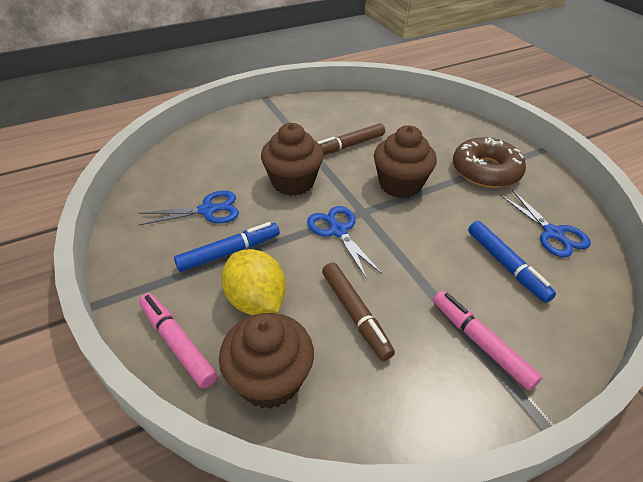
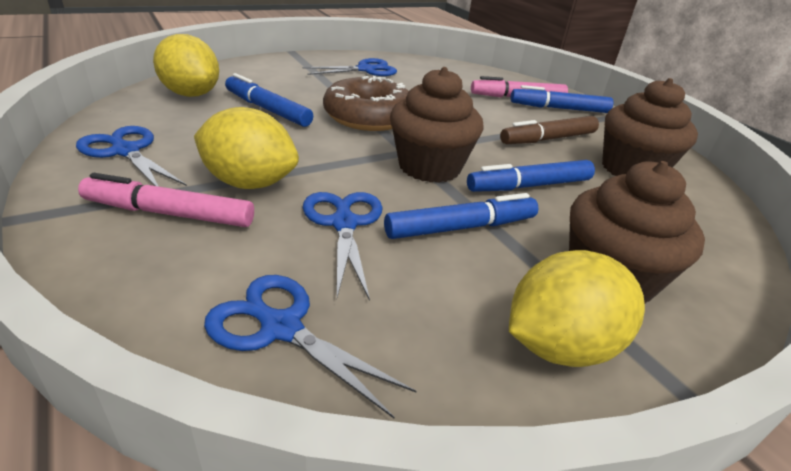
blue marker: [174,222,280,272] [468,221,556,303] = 2 -> [225,73,313,127] [384,193,538,239] [467,160,595,192] [511,85,614,113] = 4
blue scissors: [139,191,239,225] [307,206,382,279] [500,190,591,257] = 3 -> [76,126,187,187] [204,275,416,418] [303,58,397,76] [303,192,383,301] = 4
brown marker: [318,123,385,155] [322,262,395,361] = 2 -> [500,116,599,144] = 1
yellow lemon: [222,249,286,315] = 1 -> [153,34,219,97] [194,107,299,189] [509,250,645,367] = 3

